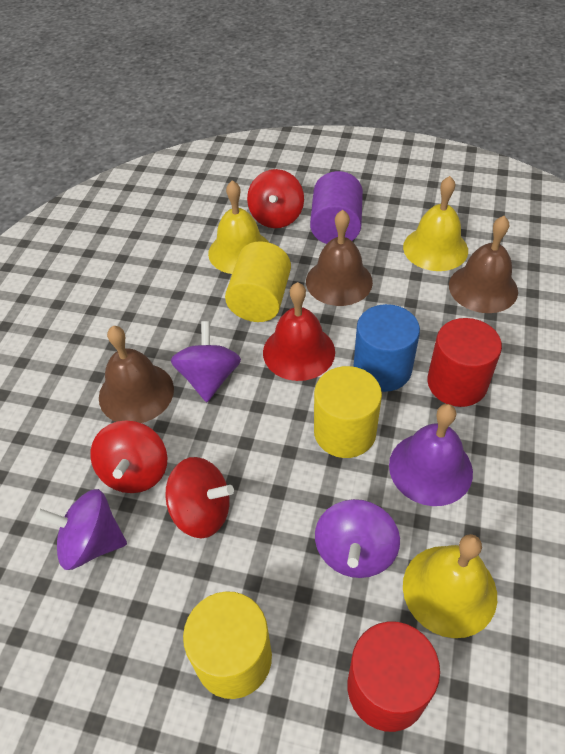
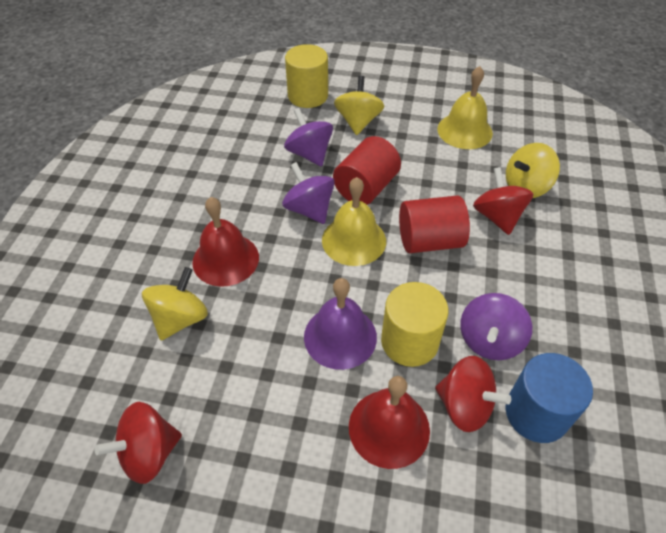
brown bell: [99,326,174,423] [306,210,373,306] [449,216,518,313] = 3 -> none = 0
purple cylinder: [310,171,363,244] = 1 -> none = 0
red bell: [263,282,335,381] = 1 -> [193,197,259,287] [349,376,430,469] = 2
yellow bell: [208,180,269,274] [403,176,468,271] [403,534,497,638] = 3 -> [322,177,386,266] [438,66,493,149] = 2
yellow cylinder: [183,591,272,699] [225,241,291,322] [314,366,382,458] = 3 -> [285,44,328,108] [381,282,449,367] = 2
yellow spinning top: none = 0 -> [142,267,208,340] [334,76,384,135] [506,143,560,198] = 3

